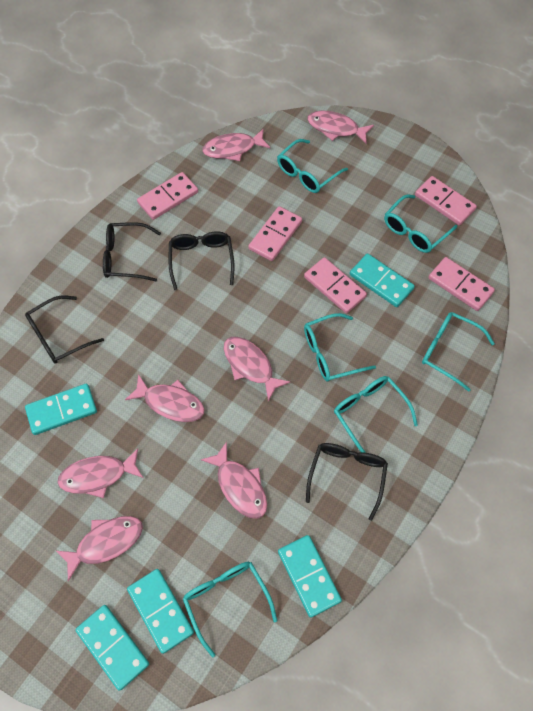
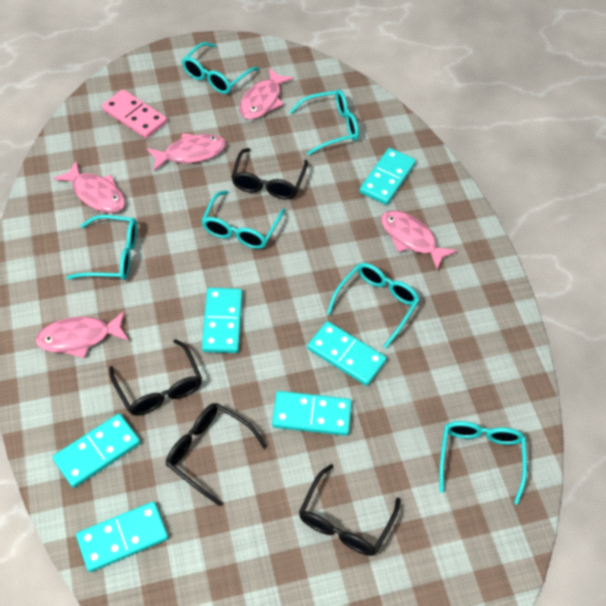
pink domino: [137,172,198,220] [249,206,302,261] [304,257,367,313] [415,176,477,225] [428,257,495,311] = 5 -> [102,89,167,139] = 1
pink fish: [56,516,143,581] [57,448,143,498] [125,374,205,422] [201,442,267,519] [202,128,270,161] [224,337,291,401] [308,111,374,144] = 7 -> [35,311,129,358] [53,161,125,213] [147,133,226,171] [239,68,294,120] [381,210,457,270] = 5
turquoise domino: [25,384,97,435] [75,605,149,690] [127,569,194,654] [278,535,342,618] [350,254,415,307] = 5 -> [53,413,141,488] [76,502,168,572] [202,288,243,353] [272,391,352,436] [307,321,387,386] [360,148,416,205] = 6

